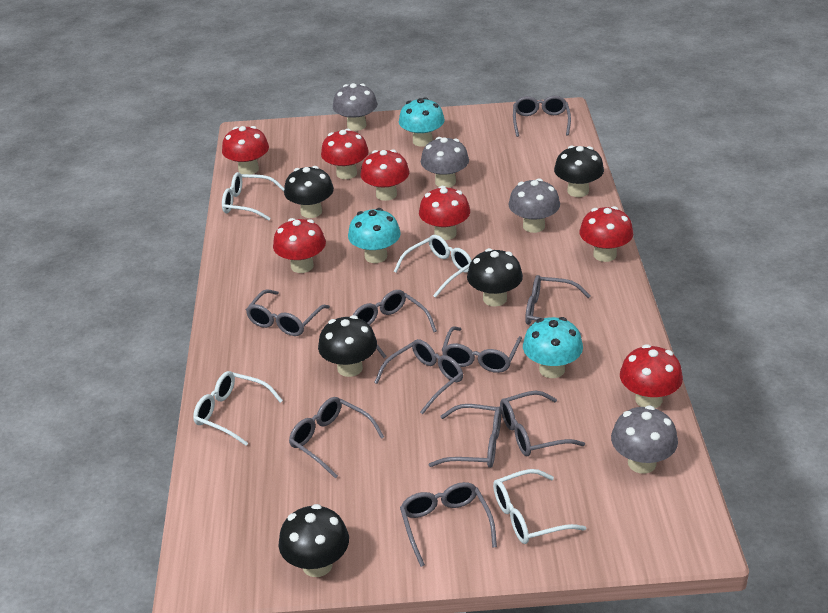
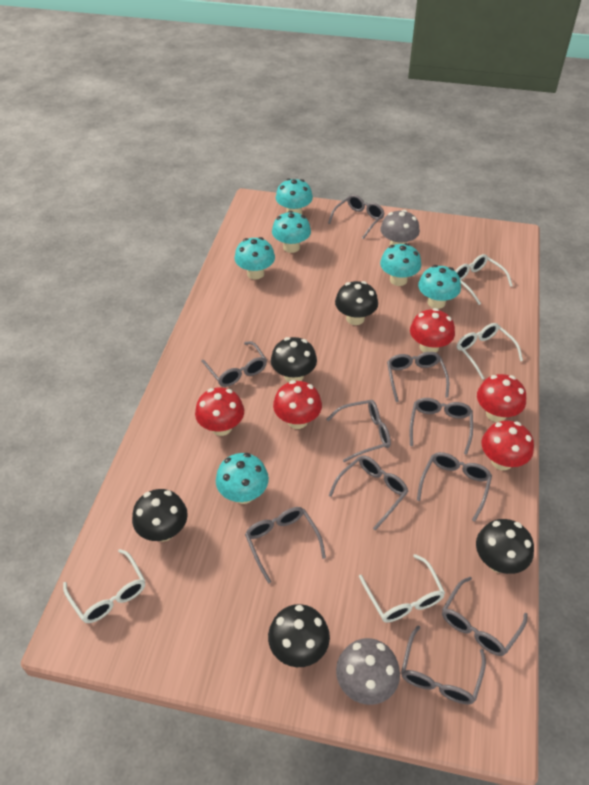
grey mushroom: [333,83,377,131] [421,137,469,188] [509,178,560,233] [611,406,678,474] = 4 -> [336,638,400,705] [380,210,420,246] = 2
red mushroom: [222,126,269,174] [273,218,326,273] [321,129,369,179] [361,149,409,201] [419,186,470,240] [579,206,633,262] [620,344,683,408] = 7 -> [195,387,244,436] [273,380,322,429] [410,308,455,353] [477,374,526,422] [482,420,534,470] = 5
turquoise mushroom: [348,208,401,263] [399,97,445,147] [523,317,583,378] = 3 -> [216,453,269,504] [235,237,275,280] [272,211,311,253] [276,178,313,214] [380,243,421,286] [418,265,461,309] = 6

